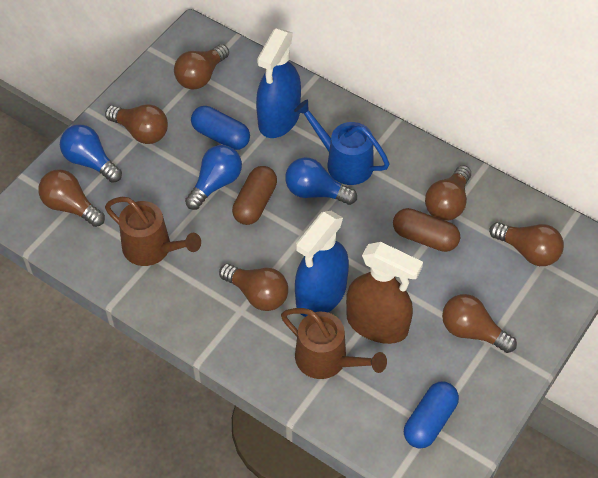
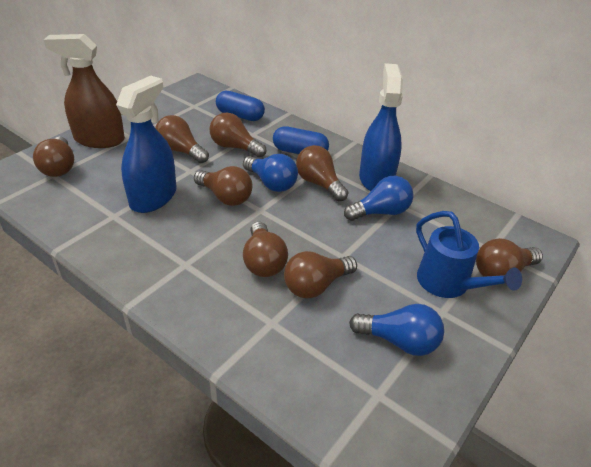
brown capsule: [232,166,277,225] [393,208,460,252] = 2 -> none = 0
brown light bulb: [38,170,105,227] [105,104,168,144] [174,44,229,89] [219,264,288,311] [425,165,471,221] [442,294,517,353] [489,222,564,266] = 7 -> [33,137,74,177] [155,115,209,163] [194,166,252,206] [210,112,266,158] [243,221,288,277] [284,251,357,298] [296,145,349,201] [476,238,543,277] = 8
brown watering can: [105,197,201,266] [281,308,387,379] = 2 -> none = 0

